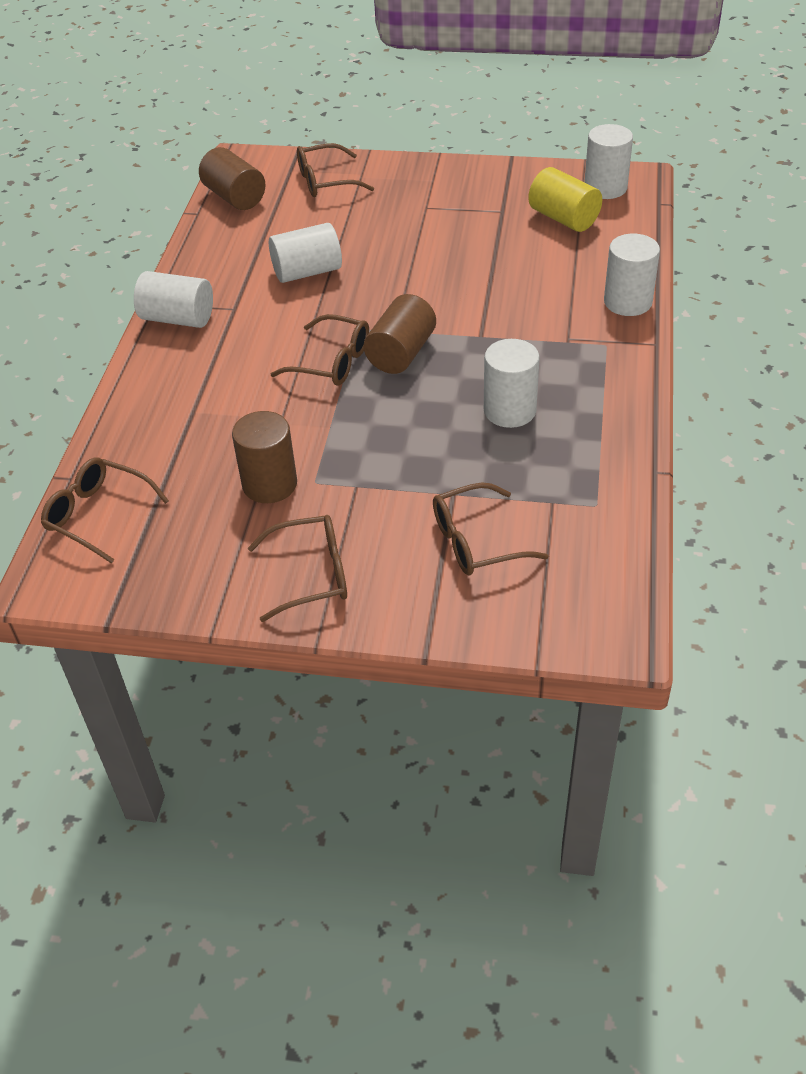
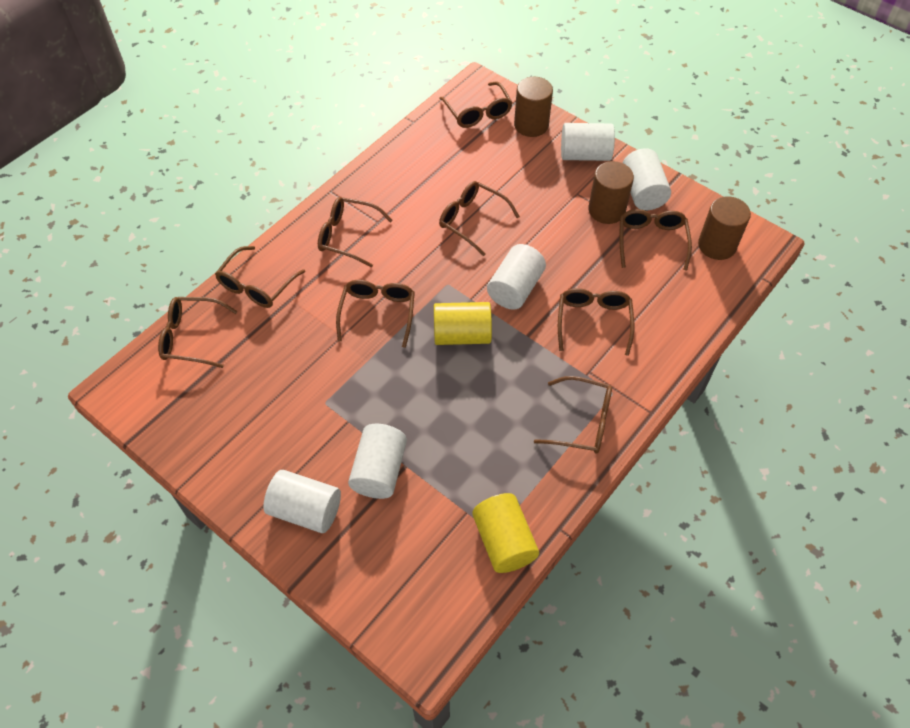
brown glasses: [41,458,169,564] [248,515,347,622] [271,314,369,386] [297,143,374,197] [433,482,548,575] = 5 -> [158,297,238,368] [215,246,305,308] [318,197,393,268] [336,280,415,348] [439,82,513,128] [439,181,520,256] [534,376,612,454] [558,288,634,356] [620,209,692,270] = 9
yellow cylinder: [528,167,602,232] = 1 -> [434,302,492,345] [472,493,539,573] = 2

